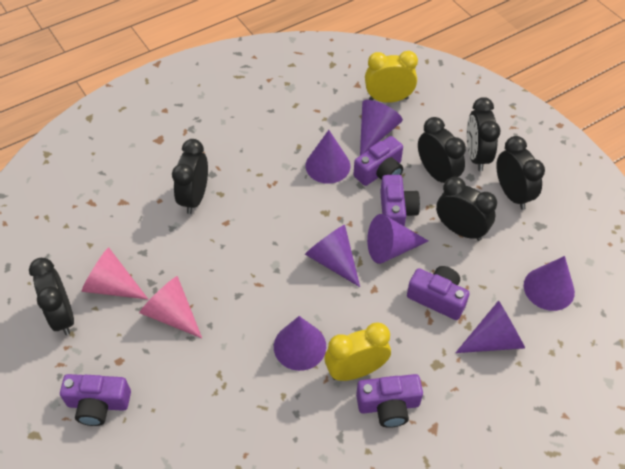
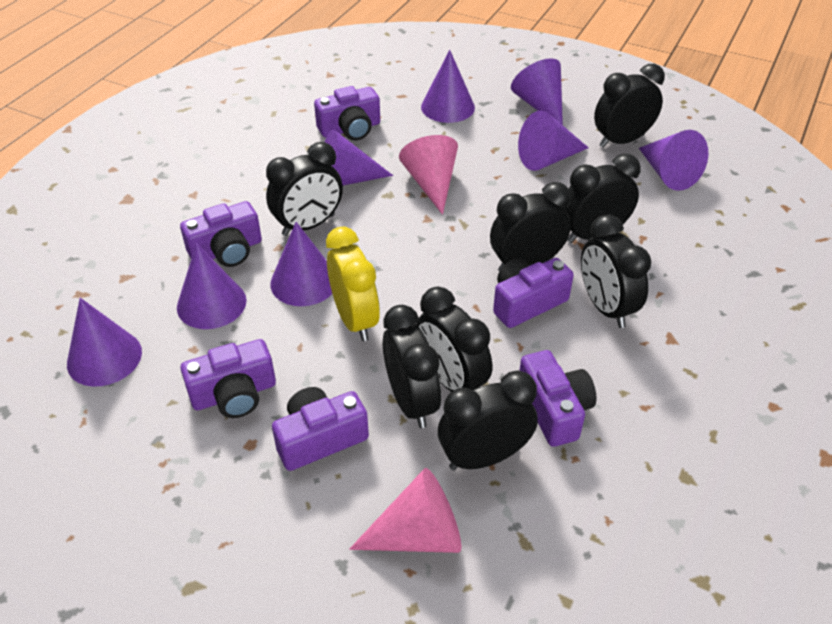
black clock: [29,258,74,335] [172,139,208,214] [418,117,466,183] [436,177,497,241] [467,97,501,171] [496,136,545,210] = 6 -> [266,142,343,236] [383,305,441,428] [416,287,492,392] [438,371,538,470] [490,182,571,271] [564,154,641,243] [581,215,651,328] [594,64,665,148] = 8
purple camera: [60,374,131,426] [353,136,403,186] [356,374,423,428] [380,175,420,226] [407,266,470,320] = 5 -> [180,201,262,267] [180,339,276,418] [272,387,369,471] [314,86,380,141] [493,257,574,328] [519,350,597,447] = 6
purple cone: [274,316,326,371] [305,130,350,184] [305,225,360,287] [360,100,403,155] [367,214,428,264] [455,300,525,353] [524,256,575,311] = 7 -> [67,298,142,386] [177,243,247,329] [270,222,332,306] [325,129,393,185] [421,50,475,123] [511,58,563,125] [518,110,589,171] [639,130,708,191] = 8
yellow clock: [324,323,391,381] [365,51,418,103] = 2 -> [326,227,380,341] = 1

